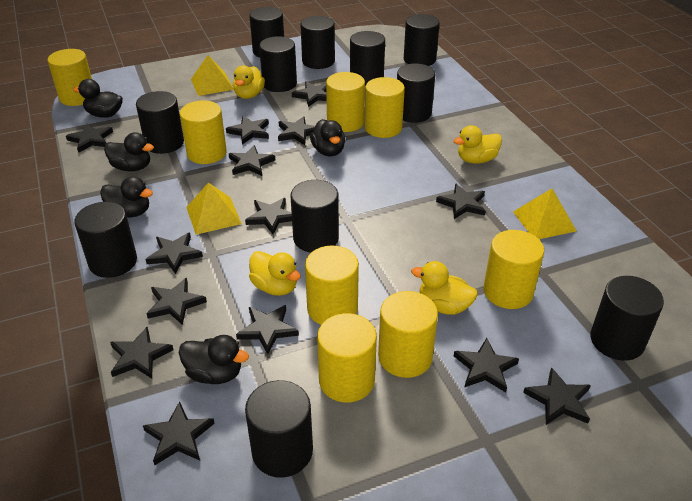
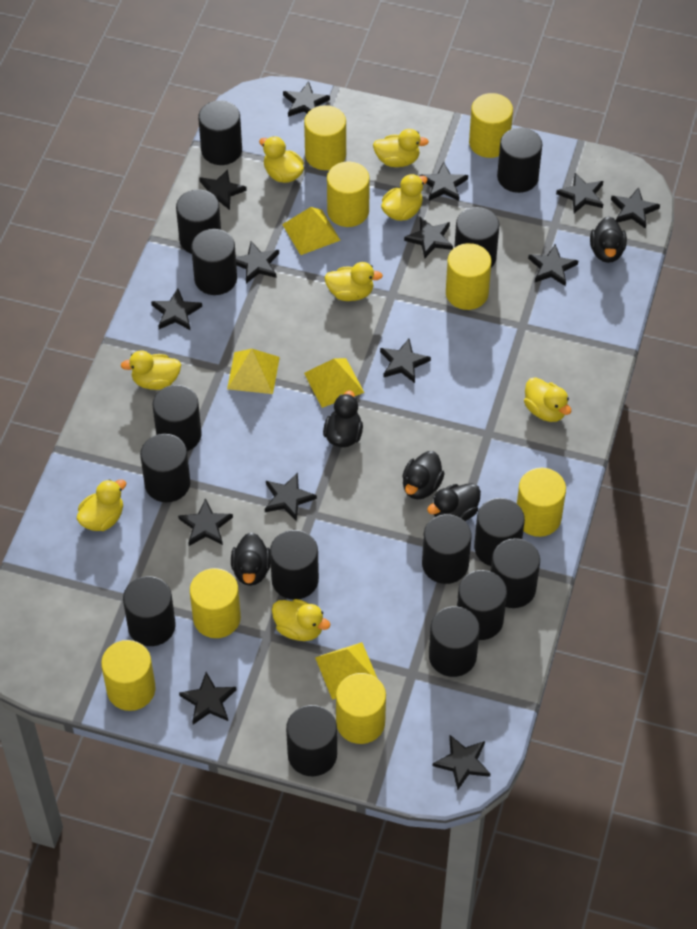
black cylinder: [74,202,137,278] [136,91,184,154] [245,380,313,478] [249,7,284,58] [259,36,297,92] [290,180,339,253] [300,16,335,69] [350,31,385,86] [397,64,435,123] [404,14,440,66] [590,276,664,361] = 11 -> [123,576,176,646] [140,434,190,502] [152,385,202,451] [176,189,221,254] [191,229,237,295] [198,100,242,165] [270,530,319,600] [286,705,337,776] [422,514,471,584] [429,606,480,677] [454,207,500,268] [457,570,507,640] [474,498,525,566] [491,538,540,608] [497,128,542,193] = 15
yellow duck: [233,65,265,99] [249,251,301,296] [411,261,478,315] [453,125,502,164] = 4 -> [77,479,126,531] [120,350,181,390] [259,136,304,183] [272,599,330,641] [324,262,383,301] [373,129,429,167] [381,174,428,221] [524,377,571,422] = 8
yellow pyramid: [186,182,242,235] [191,55,234,96] [513,189,576,239] = 3 -> [227,349,280,394] [282,207,341,255] [304,358,364,408] [315,642,378,700] = 4

